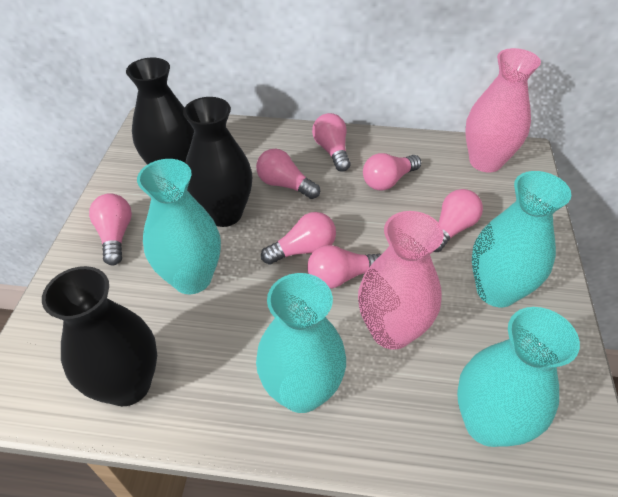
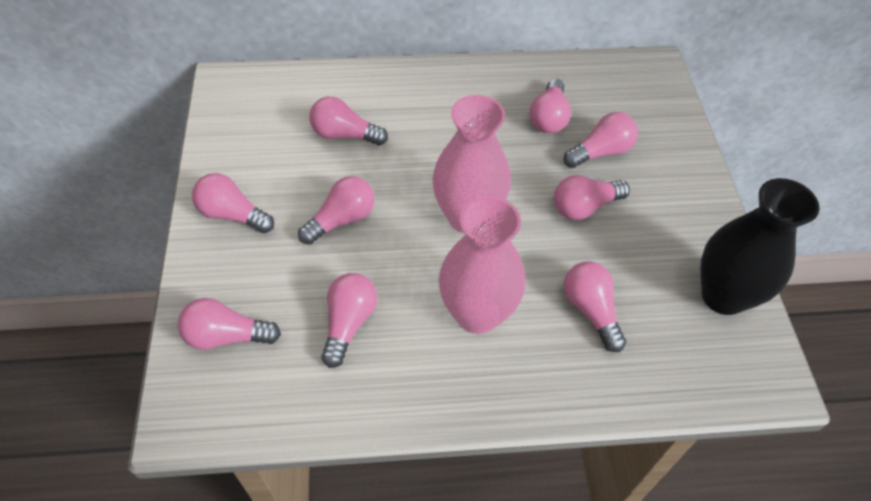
black vase: [42,266,157,406] [126,58,194,165] [183,97,252,227] = 3 -> [700,178,819,315] = 1
pink light bulb: [89,193,132,265] [256,149,320,199] [261,212,336,265] [307,245,381,288] [312,113,350,172] [363,153,421,191] [434,189,483,252] = 7 -> [178,298,281,350] [192,173,274,233] [298,176,374,245] [309,97,388,145] [321,273,377,368] [530,79,571,133] [554,175,630,220] [564,112,638,168] [564,261,626,352] = 9
turquoise vase: [137,159,221,294] [256,273,346,413] [457,307,580,447] [472,171,571,307] = 4 -> none = 0

